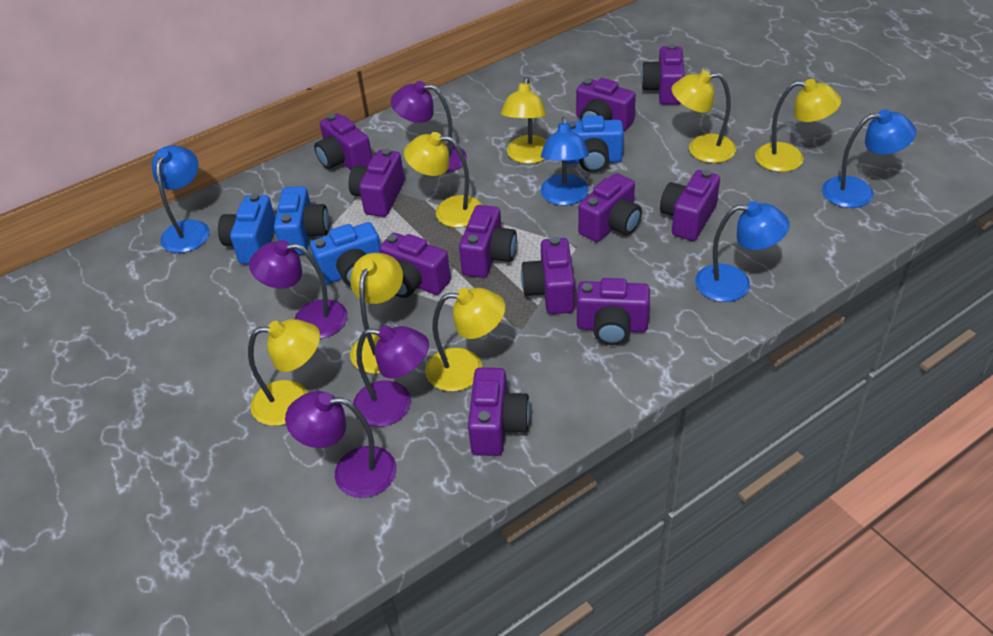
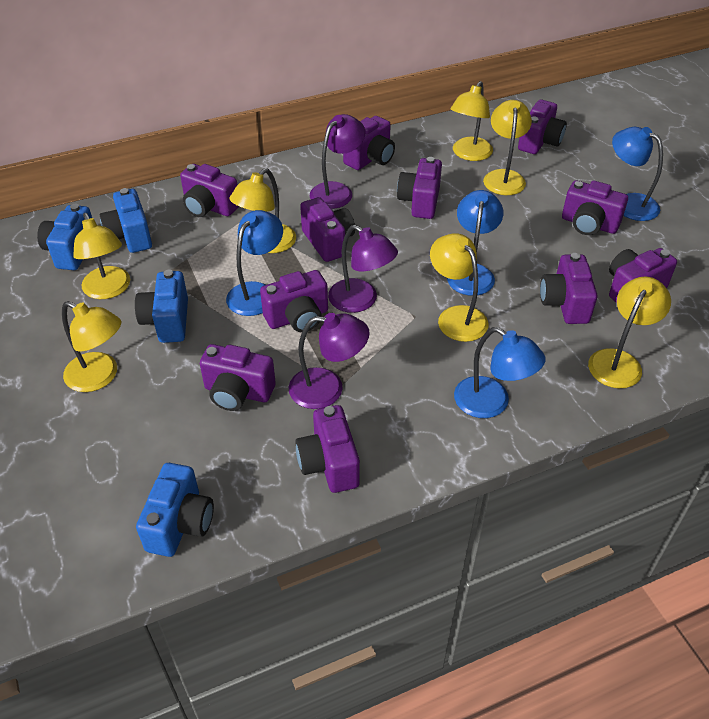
purple lamp: [249,240,348,339] [285,391,396,498] [353,325,429,427] [391,81,467,173] = 4 -> [289,313,370,409] [310,114,366,209] [328,225,398,313] = 3

